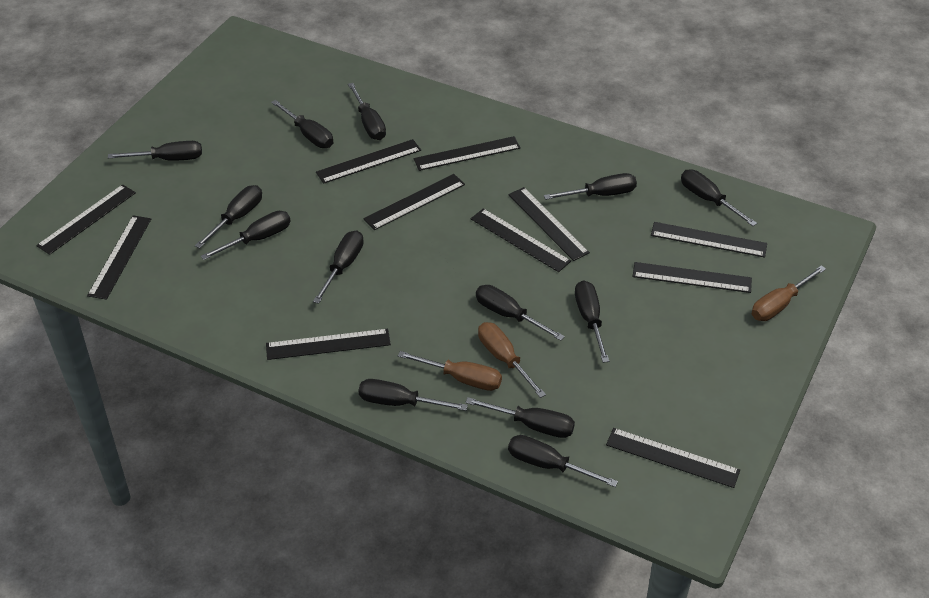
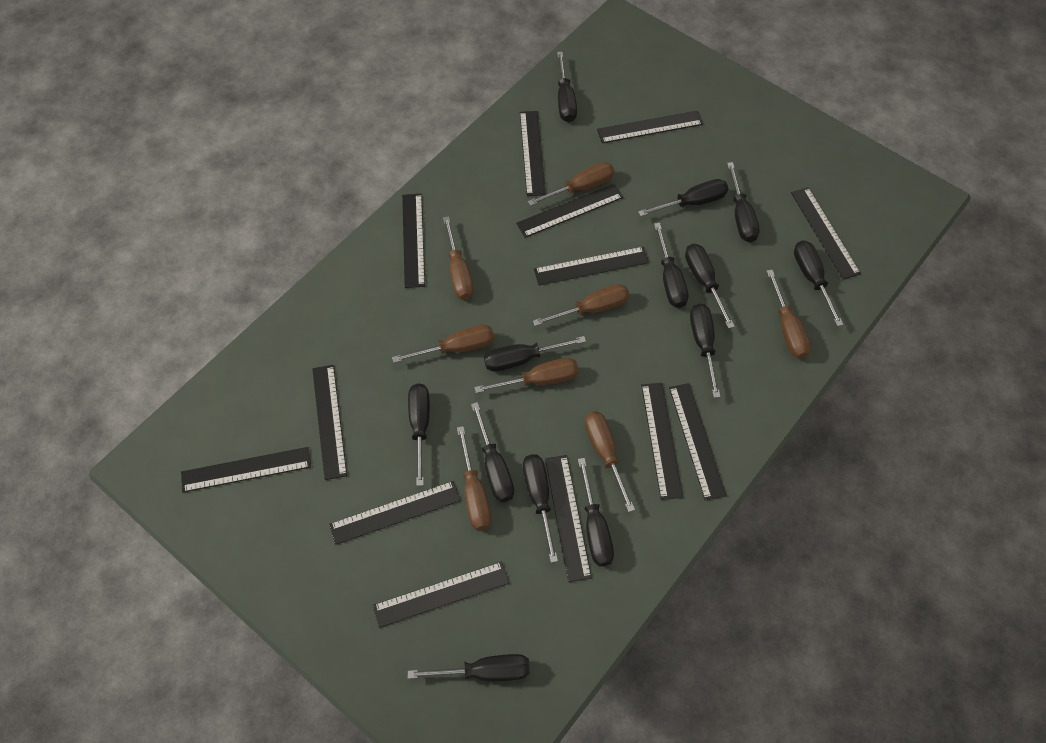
black ruler: [36,184,136,255] [87,216,151,300] [266,329,391,360] [316,139,421,184] [364,174,465,230] [414,136,521,171] [471,208,571,272] [508,187,590,261] [606,428,740,488] [632,262,752,293] [651,222,767,257] = 11 -> [181,447,311,492] [312,365,347,480] [329,481,461,545] [373,561,509,628] [402,194,425,288] [516,184,623,238] [520,111,546,196] [534,247,649,286] [545,455,592,582] [597,110,703,143] [641,383,683,500] [669,383,727,501] [791,187,861,280] = 13
brown screwdriver: [398,351,502,391] [478,322,546,398] [752,265,826,321] = 3 -> [392,325,494,363] [443,216,474,300] [457,426,491,530] [474,358,579,393] [528,162,615,206] [533,284,630,326] [585,411,635,512] [766,270,811,358] = 8

